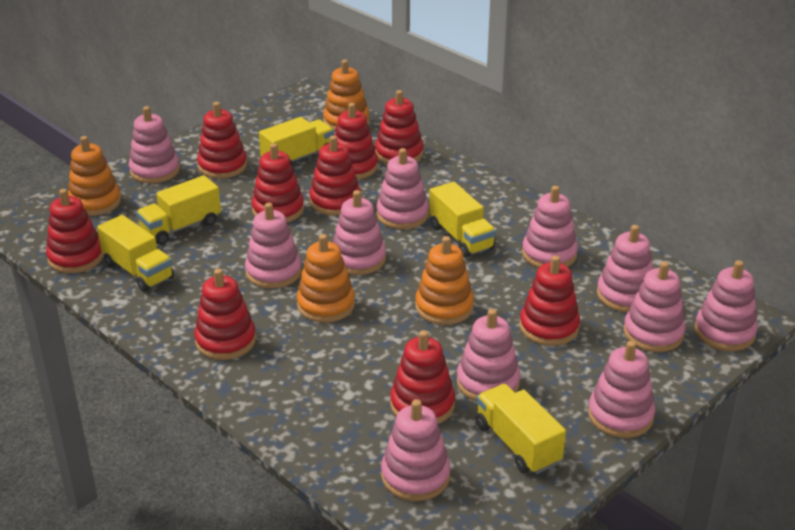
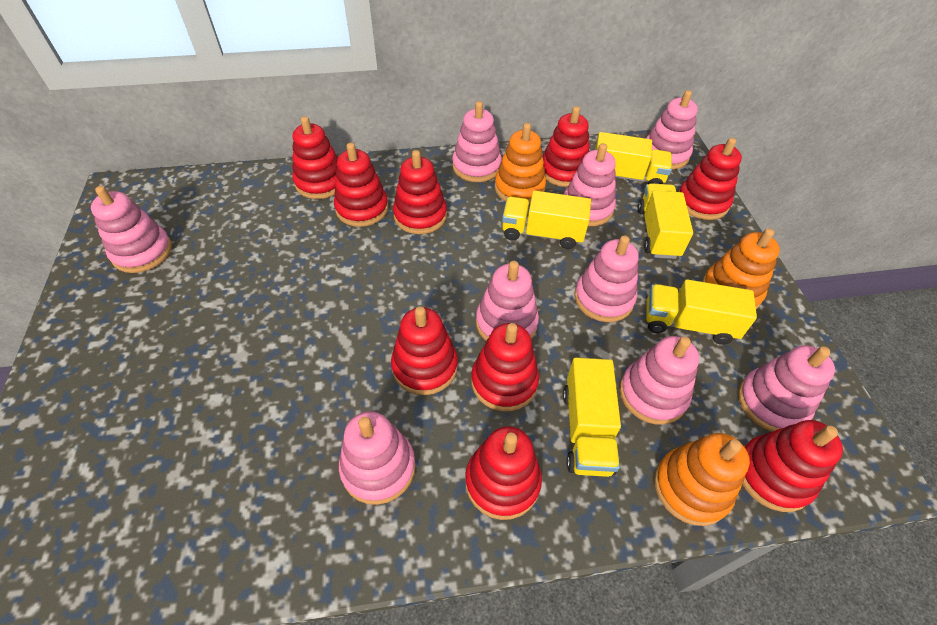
orange stacking toy: [68,136,121,216] [296,234,355,323] [323,60,370,131] [415,236,474,325] = 4 -> [495,123,546,204] [654,433,750,526] [702,228,780,309] = 3
pink stacking toy: [129,106,180,184] [245,203,302,289] [333,190,386,275] [376,148,429,229] [381,399,451,501] [457,309,520,401] [522,186,578,268] [588,341,655,438] [597,225,653,313] [624,261,686,352] [695,260,758,351] = 11 -> [91,186,172,273] [339,411,416,505] [452,101,502,182] [476,261,539,341] [563,143,616,226] [574,235,639,322] [620,336,699,425] [646,90,698,169] [738,345,835,432] = 9

